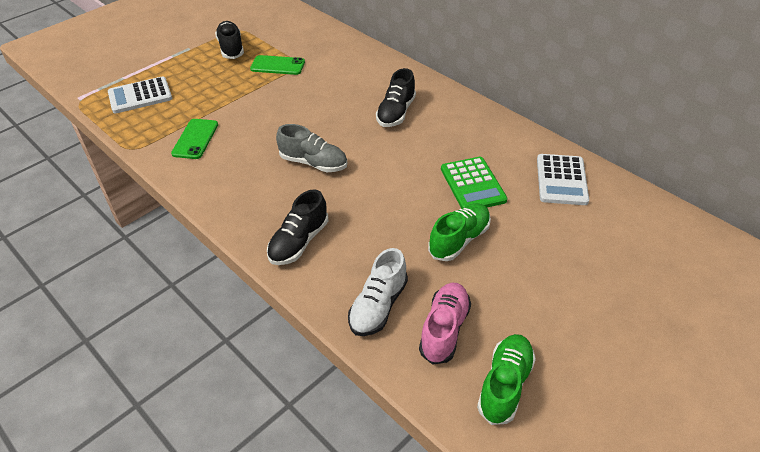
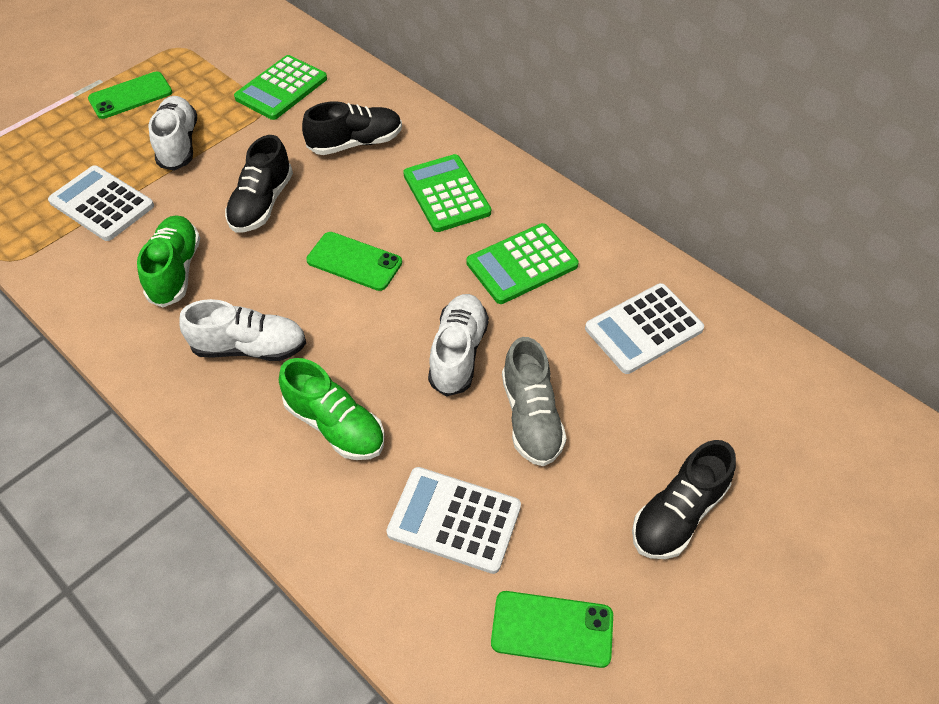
green calculator: [441,157,507,209] = 1 -> [234,55,327,120] [403,154,491,232] [467,223,579,304] = 3
green phone: [171,119,218,159] [250,55,305,75] = 2 -> [88,72,172,119] [306,232,402,291] [491,591,613,668] = 3
pink shoe: [419,283,471,365] = 1 -> none = 0
white calculator: [108,76,172,114] [537,154,589,205] = 2 -> [48,165,154,241] [386,467,521,574] [585,283,704,374] = 3
white shoe: [348,248,408,336] = 1 -> [148,96,197,171] [179,299,306,361] [428,294,489,397] = 3

